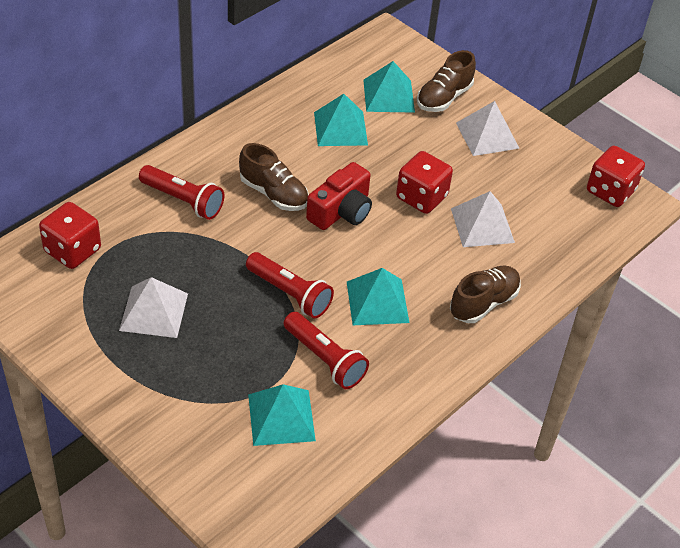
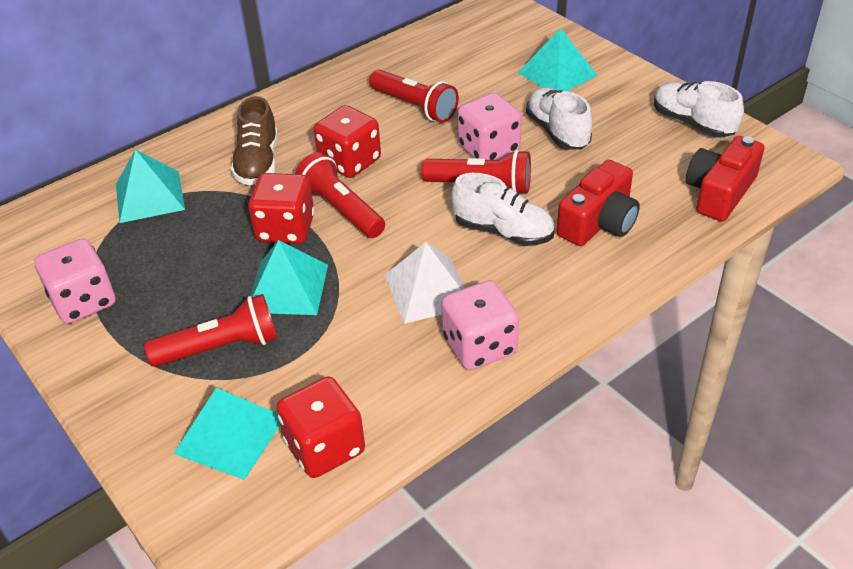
brown shoe: [239,143,309,211] [417,50,476,112] [450,265,521,323] = 3 -> [231,96,278,185] = 1
pink dice: none = 0 -> [34,239,116,324] [442,280,519,370] [458,93,522,160] = 3
red camera: [306,162,372,230] = 1 -> [557,160,640,246] [686,136,764,222] = 2
red flashlight: [139,165,224,220] [246,252,334,319] [284,312,369,389] = 3 -> [144,294,277,367] [295,152,385,238] [369,70,459,123] [421,150,531,193] = 4
white pyramid: [119,277,188,338] [451,191,515,247] [456,101,520,156] = 3 -> [384,242,465,324] = 1
white shoe: none = 0 -> [451,173,555,246] [526,87,592,150] [654,81,744,138] = 3

